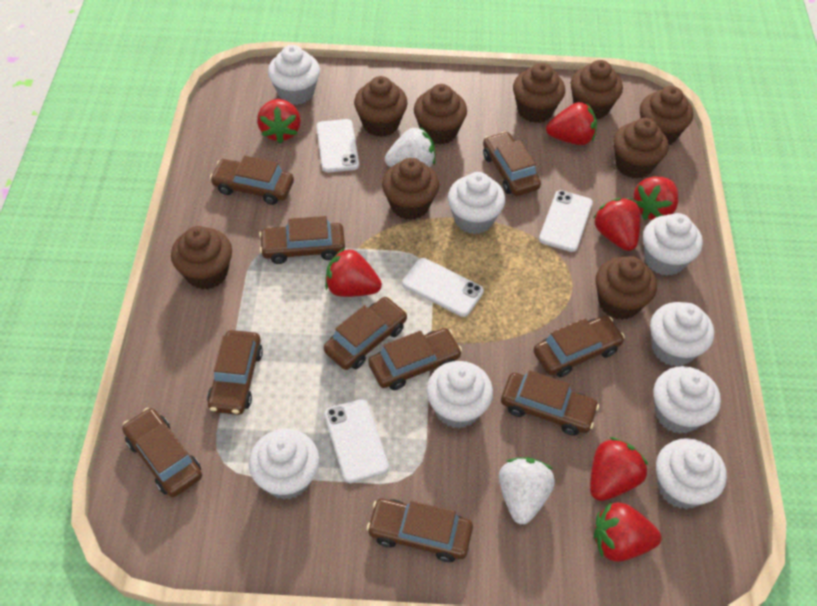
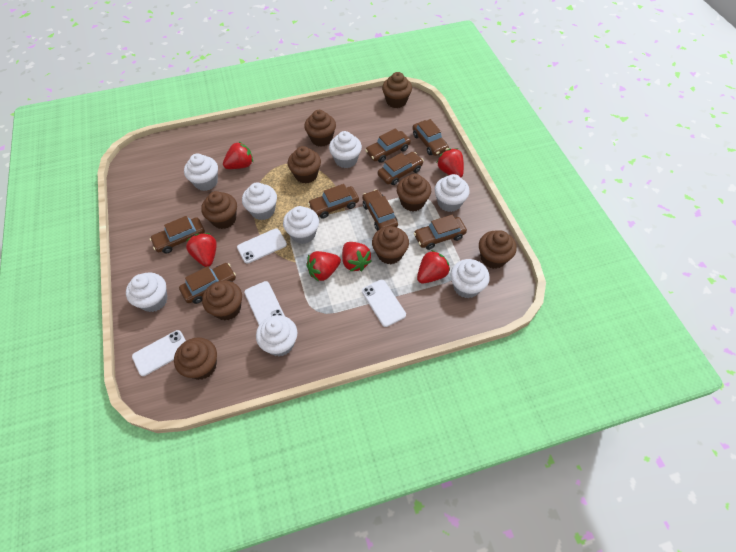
brown car: [122,408,202,497] [207,330,263,415] [210,156,294,205] [259,216,345,264] [324,297,407,370] [367,499,473,562] [368,328,462,390] [483,131,541,196] [501,370,599,435] [533,316,625,377] = 10 -> [150,216,205,254] [179,263,236,304] [308,184,359,219] [362,190,398,231] [365,128,411,163] [378,152,424,185] [413,119,449,156] [414,215,467,250] = 8
red strawberry: [257,99,301,143] [325,248,382,297] [546,102,597,145] [590,437,648,501] [593,198,641,251] [594,502,662,562] [633,176,679,220] = 7 -> [186,233,217,267] [223,142,253,169] [306,251,341,282] [342,242,371,271] [417,250,450,284] [437,148,464,177] = 6
white strawberry: [385,126,435,167] [499,457,555,524] = 2 -> none = 0

